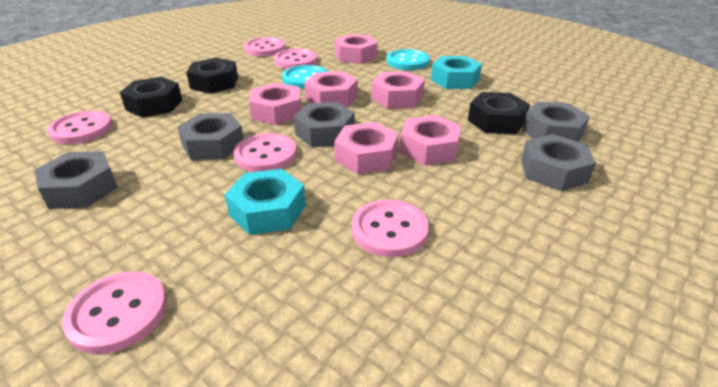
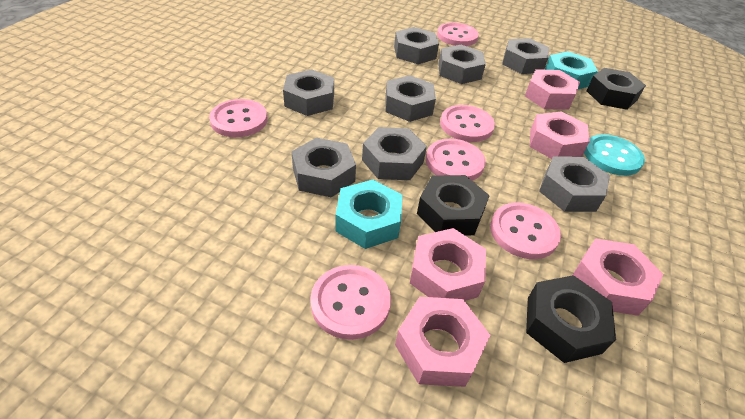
grey nut: [34,151,118,209] [177,113,244,160] [294,102,355,147] [521,134,596,191] [522,101,590,142] = 5 -> [283,69,334,116] [291,138,356,197] [362,127,427,180] [385,75,436,122] [394,27,439,64] [438,45,486,84] [502,38,549,74] [539,156,610,212] = 8
pink nut: [249,83,301,125] [304,71,358,107] [334,122,399,174] [335,34,378,64] [371,71,425,109] [400,115,461,165] = 6 -> [395,297,491,387] [410,228,486,301] [525,69,580,110] [530,111,590,159] [573,238,663,316] = 5
turquoise button: [282,65,328,89] [387,49,430,70] = 2 -> [584,134,645,176] = 1

